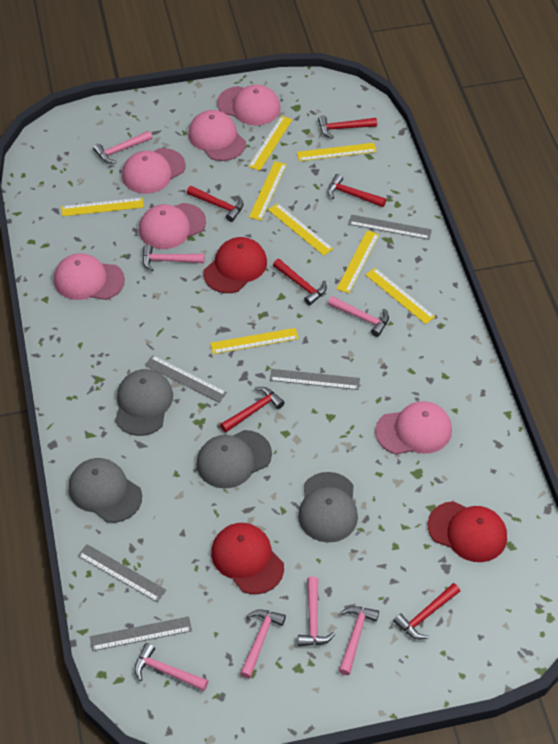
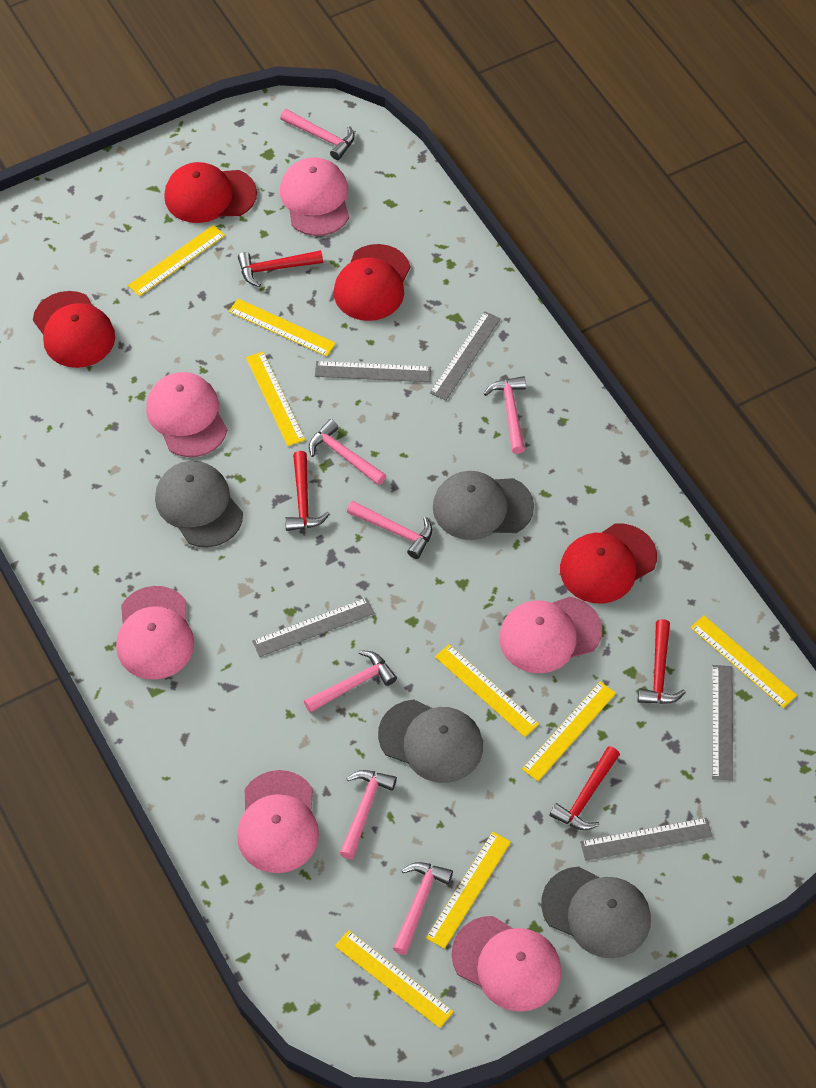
red cap: [203,237,267,293] [211,523,284,594] [428,501,507,562] = 3 -> [33,291,115,368] [164,162,257,223] [334,244,410,321] [560,524,657,604] = 4
red hammer: [187,186,243,222] [220,387,285,432] [273,259,327,306] [318,116,377,139] [328,174,386,207] [393,583,460,639] = 6 -> [238,250,323,287] [285,451,330,531] [549,746,620,830] [637,619,686,704] = 4

